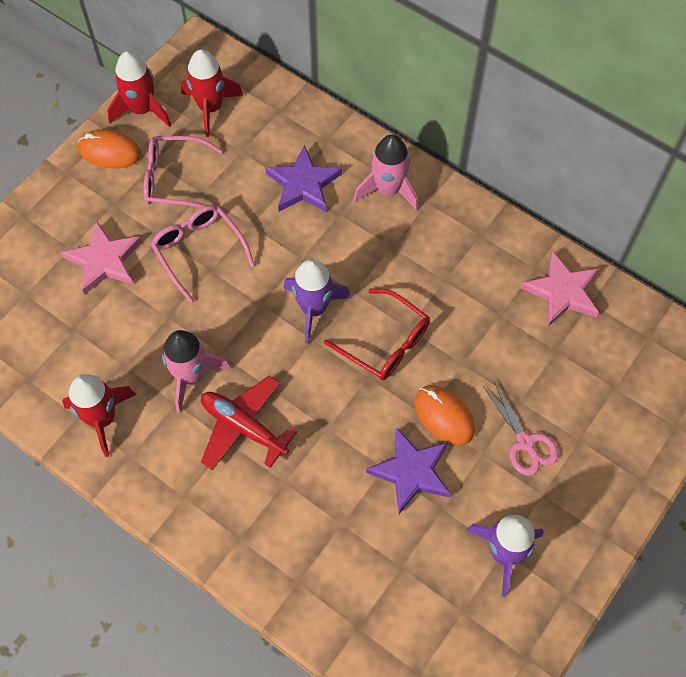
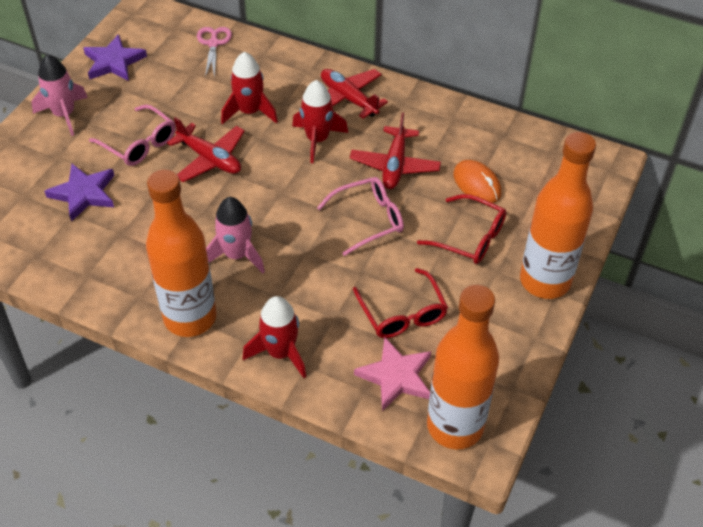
orange bottle: none = 0 -> [146,169,216,337] [427,285,499,449] [520,132,596,299] = 3
orange mouse: [78,129,141,169] [415,385,475,445] = 2 -> [453,160,501,203] = 1
pink star: [61,221,142,295] [520,251,599,327] = 2 -> [354,337,431,411] = 1
purple rocket: [284,259,351,344] [466,515,544,597] = 2 -> none = 0
red glasses: [324,288,430,380] = 1 -> [353,268,448,338] [417,194,506,264] = 2
red plane: [201,376,297,470] = 1 -> [167,117,245,182] [321,69,388,119] [350,112,441,189] = 3

